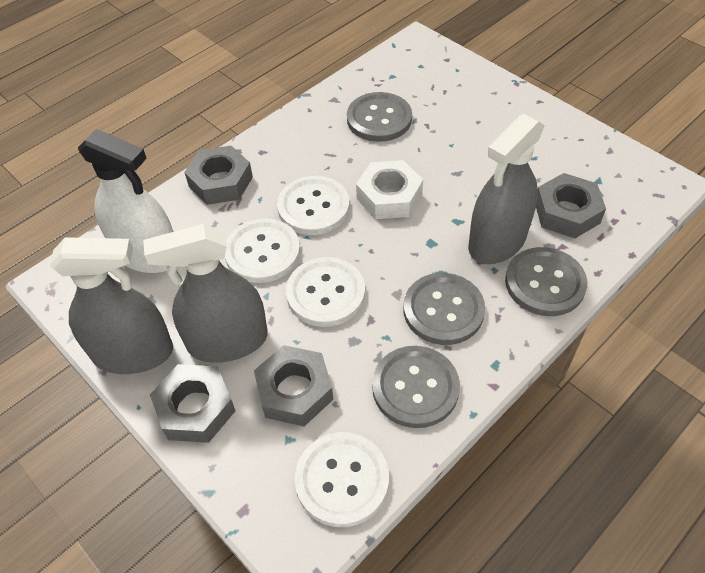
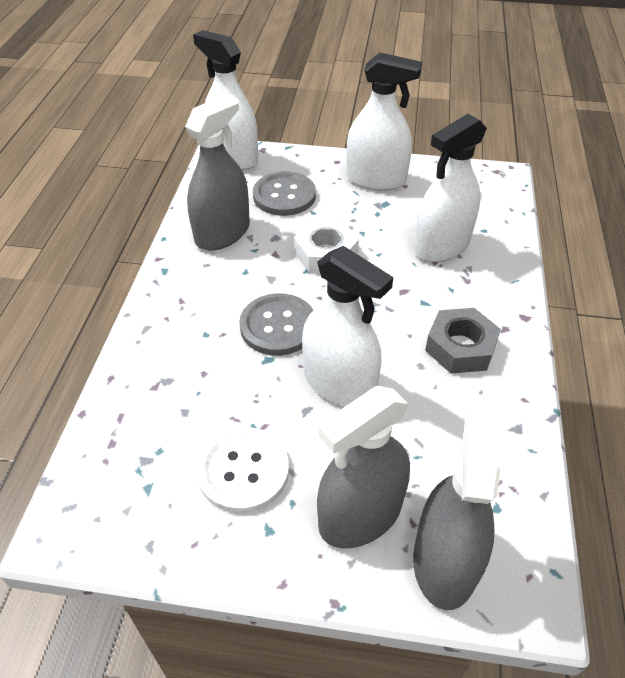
grey button: [347,92,412,142] [372,346,460,428] [403,273,485,345] [505,247,588,316] = 4 -> [239,293,313,356] [253,172,316,216] = 2
grey nut: [150,364,236,443] [184,146,253,205] [254,345,333,426] [536,173,606,238] = 4 -> [425,308,501,374] = 1
white button: [225,218,300,283] [277,176,349,235] [286,257,365,327] [295,432,389,527] = 4 -> [196,427,289,513] = 1
white spray bottle: [78,129,173,273] = 1 -> [193,30,258,170] [302,246,393,406] [346,52,422,191] [414,114,487,262] = 4

